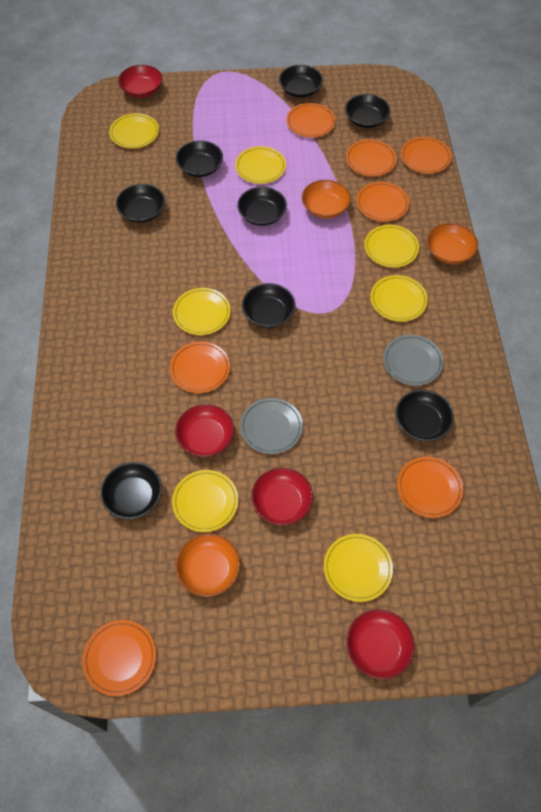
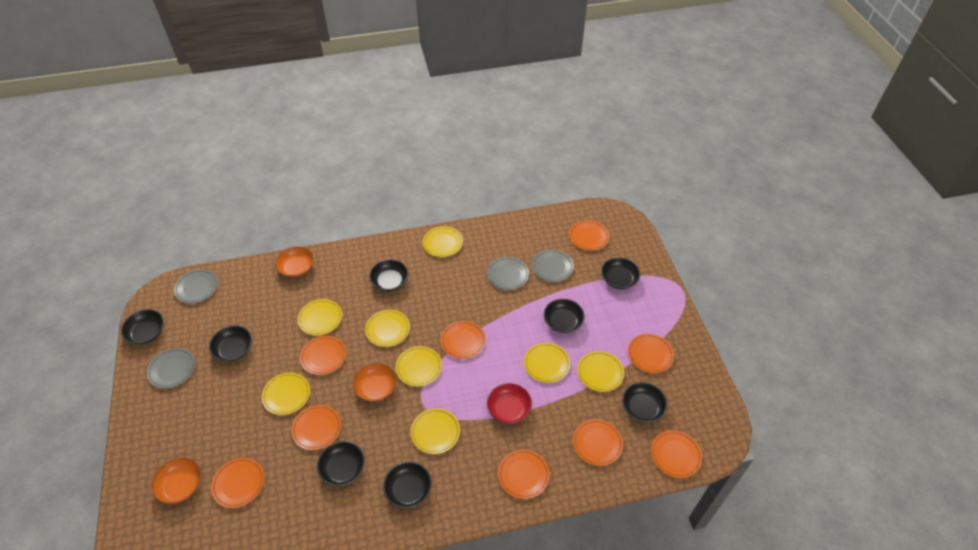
grey plate: [240,398,303,454] [383,335,444,386] = 2 -> [147,348,195,389] [174,269,218,303] [487,257,529,290] [532,249,574,282] = 4
orange plate: [82,620,156,696] [170,342,230,393] [286,103,336,138] [346,140,397,177] [356,182,409,222] [397,457,463,518] [401,137,452,174] = 7 -> [211,458,264,508] [291,405,341,450] [300,336,346,375] [441,321,486,359] [498,449,550,499] [569,220,609,251] [573,419,623,466] [628,334,674,373] [651,430,702,478] = 9
red bowl: [118,65,163,98] [175,404,234,457] [251,468,313,526] [346,609,415,679] = 4 -> [487,383,532,424] = 1
yellow plate: [109,113,159,149] [172,470,238,532] [173,288,231,335] [235,146,286,184] [324,534,393,602] [364,225,419,268] [370,275,428,322] = 7 -> [262,372,310,415] [298,299,342,336] [365,310,410,347] [396,346,442,387] [411,408,460,454] [423,226,463,257] [524,343,570,383] [577,351,624,392] = 8

